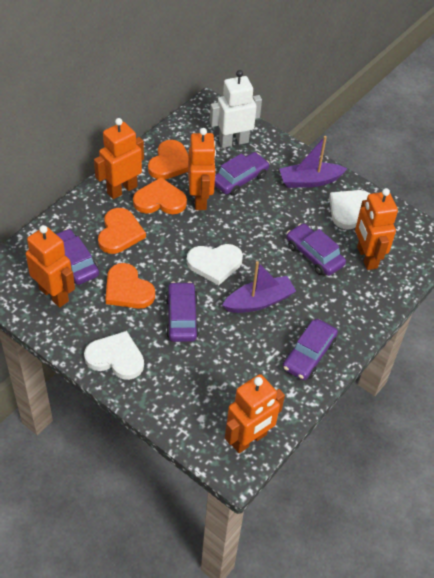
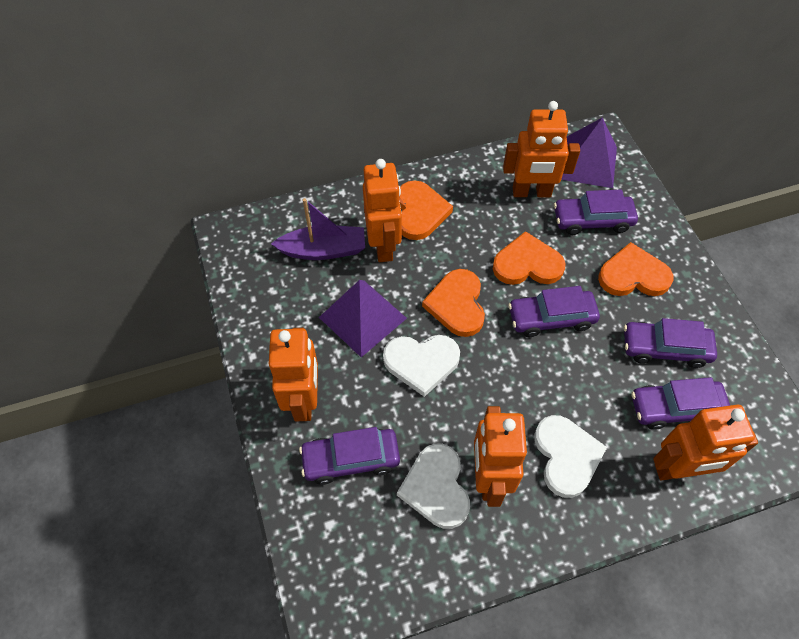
purple boat: [222,261,296,313] [279,136,347,188] = 2 -> [271,198,365,260] = 1
purple pyramid: none = 0 -> [319,280,407,357] [561,117,617,188] = 2
white robot: [210,70,262,148] = 1 -> none = 0

